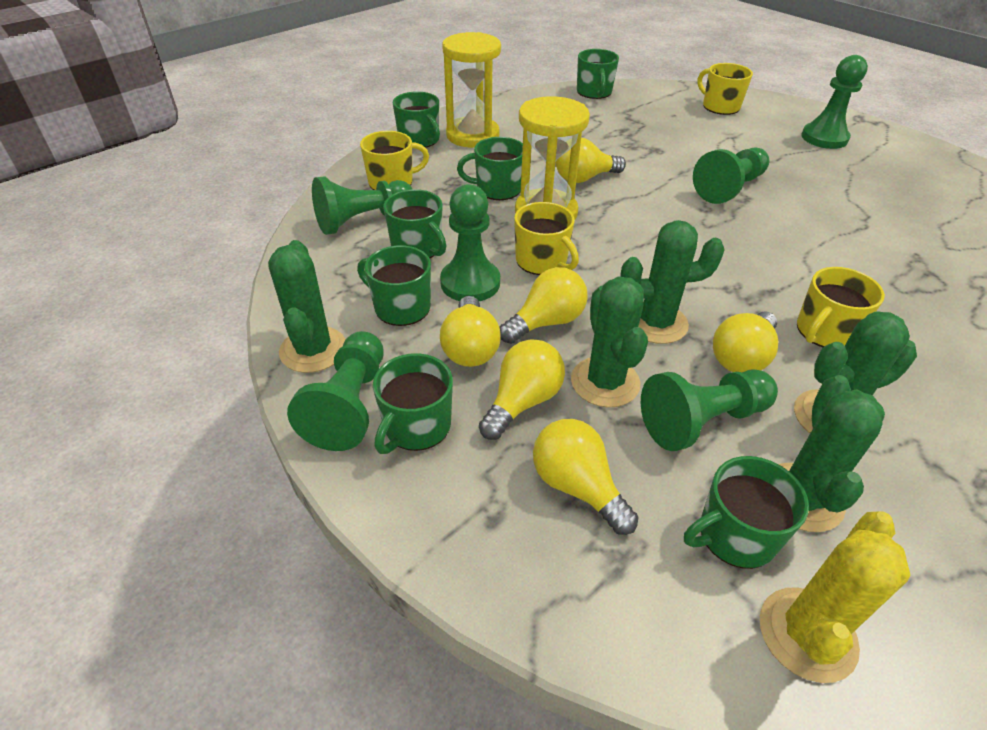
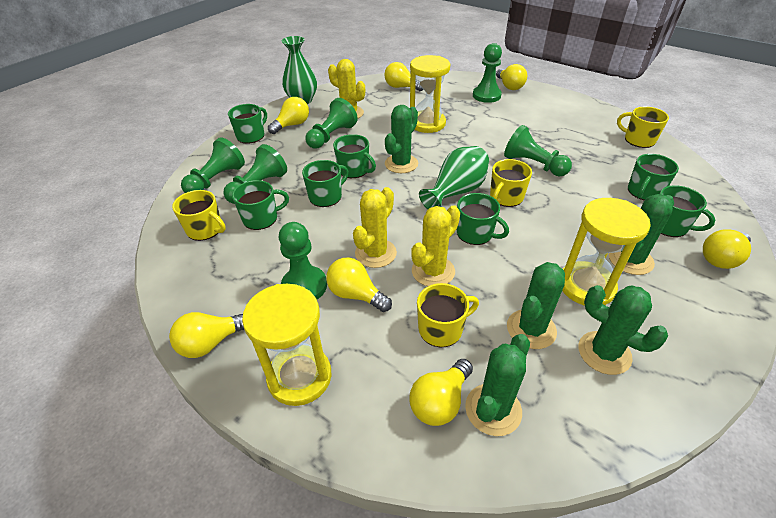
green vase: none = 0 -> [282,36,317,104] [419,146,489,209] = 2
yellow cactus: [760,511,910,683] = 1 -> [328,59,365,118] [353,187,397,268] [411,205,460,286] = 3
yellow hourglass: [442,32,501,148] [515,96,590,221] = 2 -> [242,284,332,406] [410,55,450,133] [562,198,651,306] = 3
yellow light bulb: [440,296,501,367] [479,339,565,440] [499,267,588,344] [533,419,639,535] [556,138,626,183] [713,311,778,373] = 6 -> [169,312,244,358] [268,97,309,134] [326,258,392,312] [384,62,423,91] [409,359,473,426] [496,64,527,90] [703,229,751,269] = 7

